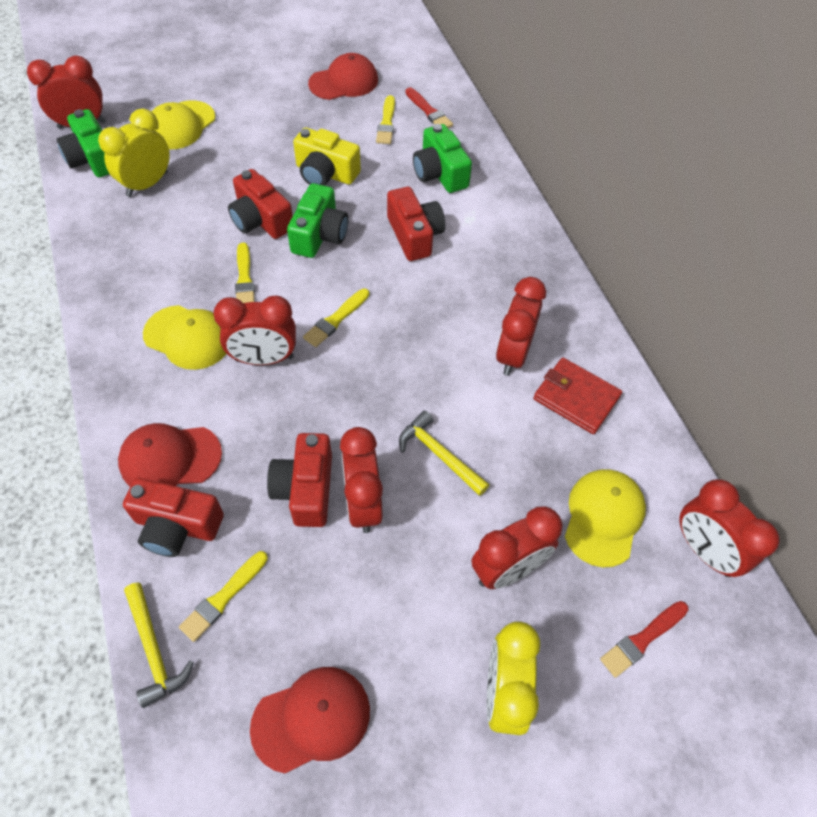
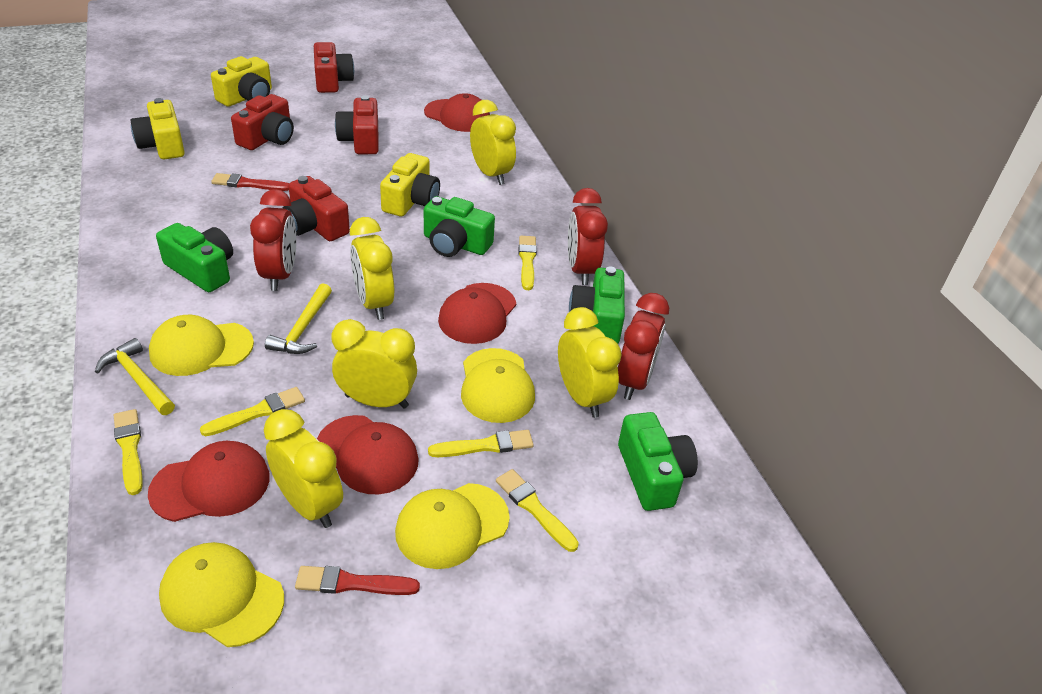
green camera: [56,109,109,177] [287,183,348,258] [413,124,472,193] = 3 -> [156,223,233,292] [424,196,495,257] [569,266,625,344] [618,412,698,511] = 4
red cap: [118,423,222,486] [250,667,370,774] [308,53,378,100] = 3 -> [148,441,270,522] [317,415,419,494] [424,93,490,132] [438,283,516,344] = 4
red clock: [27,55,106,129] [213,296,296,365] [340,427,383,533] [471,507,562,589] [496,277,546,376] [679,479,780,577] = 6 -> [250,189,296,291] [568,188,608,285] [618,293,669,400] = 3
red wallet: [533,358,622,434] = 1 -> none = 0
yellow brush: [179,551,268,642] [235,243,255,303] [303,289,369,347] [376,95,395,144] = 4 -> [114,409,143,495] [200,387,305,436] [428,430,534,457] [496,469,579,552] [519,236,537,290] = 5
yellow camera: [293,128,361,186] = 1 -> [130,98,185,159] [211,56,272,107] [380,153,440,217] = 3
yellow cap: [143,305,226,370] [152,100,215,149] [565,469,646,568] = 3 -> [149,315,254,376] [159,542,284,647] [395,483,510,569] [461,348,535,423] = 4
yellow clock: [98,109,170,197] [487,621,540,735] = 2 -> [264,409,343,528] [331,319,417,408] [350,217,394,320] [470,100,516,185] [558,307,621,418] = 5

